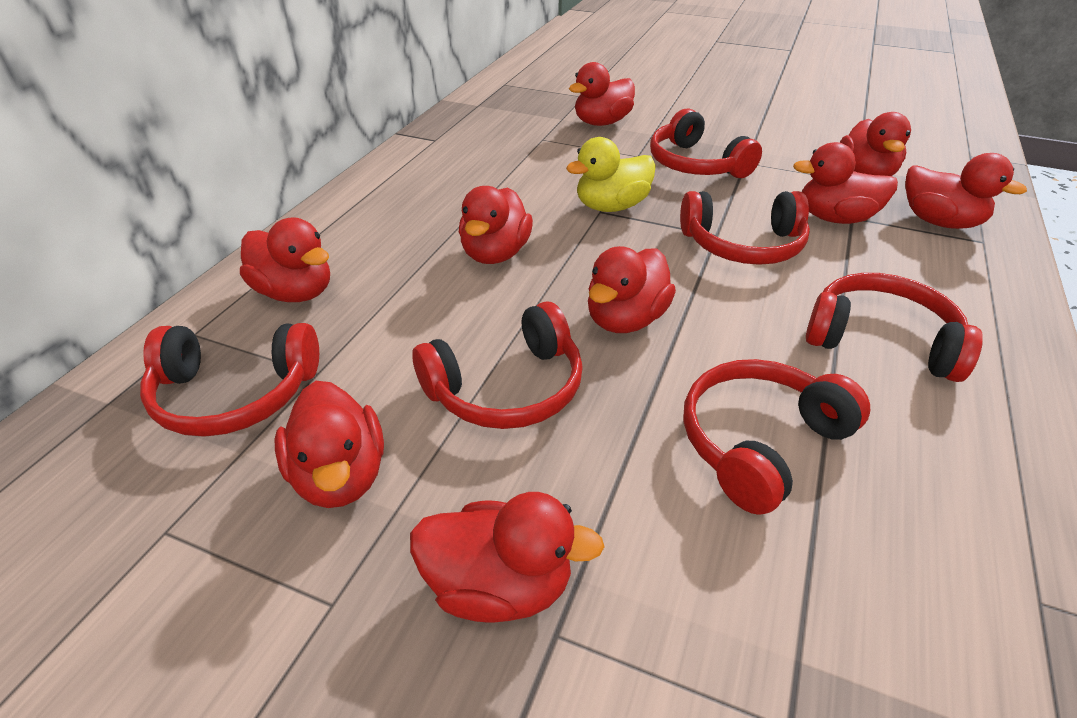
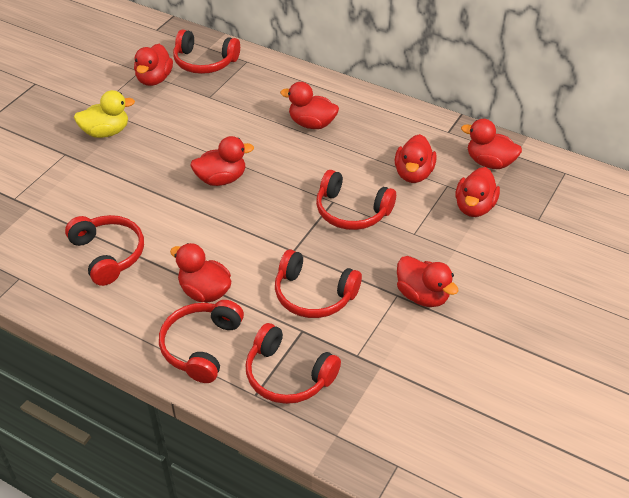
red duck: [240,217,330,302] [275,381,384,508] [410,492,605,623] [459,186,533,264] [569,62,635,126] [588,246,676,333] [793,142,898,224] [840,112,911,176] [905,153,1027,229] = 9 -> [134,44,173,86] [170,243,231,303] [190,136,254,186] [280,82,339,129] [394,134,437,183] [397,256,459,307] [455,167,500,217] [461,119,522,169] = 8

